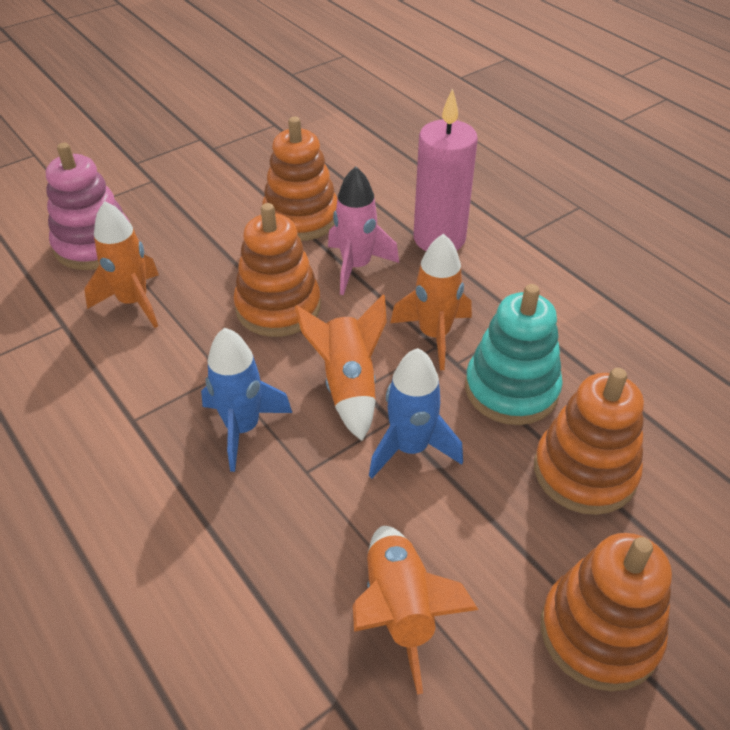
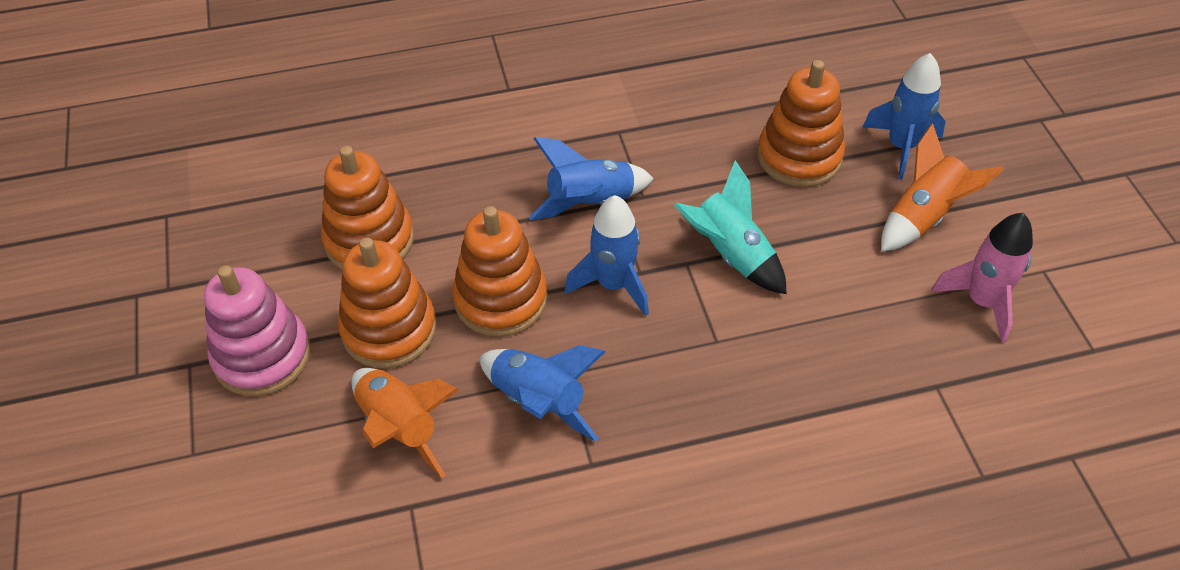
blue rocket: [201,328,292,472] [369,348,463,478] = 2 -> [480,345,606,442] [529,137,654,221] [565,195,649,316] [863,53,946,180] = 4
orange rocket: [84,201,159,328] [295,295,387,441] [353,526,478,695] [390,234,472,370] = 4 -> [351,368,459,478] [881,123,1004,252] = 2
pink candle: [414,88,478,251] = 1 -> none = 0
turquoise rocket: none = 0 -> [674,160,787,294] = 1
turquoise stacking toy: [465,284,563,425] = 1 -> none = 0

